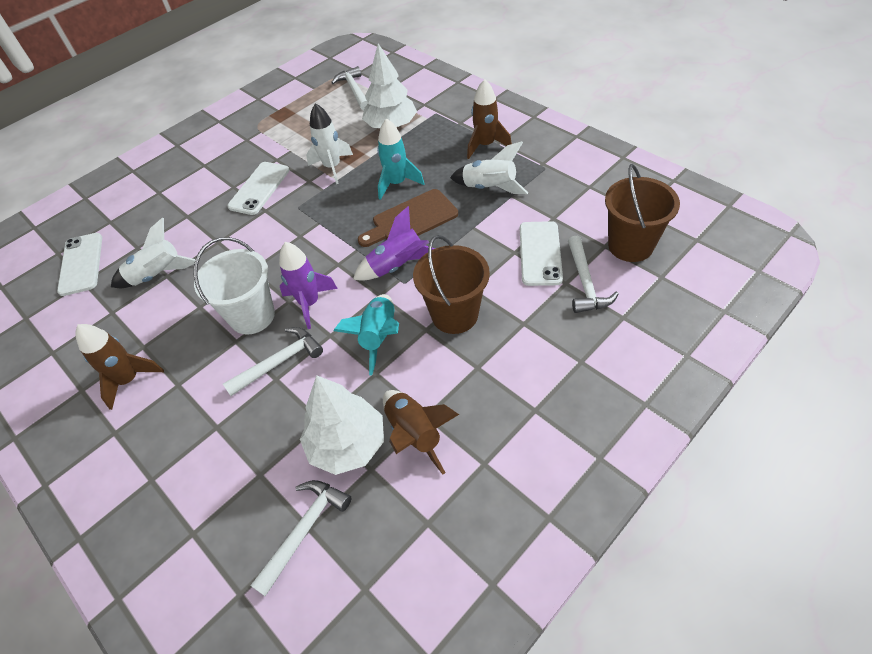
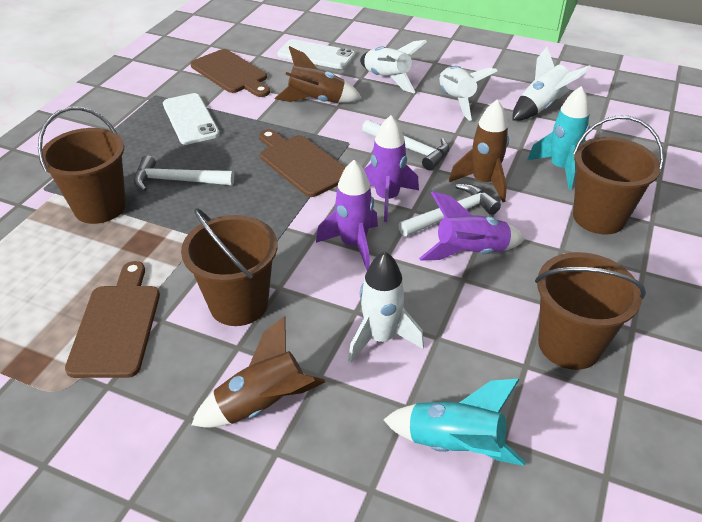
brown bucket: [413,235,490,334] [605,164,680,262] = 2 -> [38,107,126,224] [181,208,277,326] [535,252,646,370] [573,115,664,235] = 4
brown cutting board: [358,189,458,247] = 1 -> [65,261,160,378] [190,49,270,97] [259,129,346,197] = 3
purple rocket: [279,242,338,329] [353,206,435,281] = 2 -> [316,160,378,270] [364,115,419,222] [419,191,525,261] = 3
white bucket: [194,237,275,335] = 1 -> none = 0
white hammer: [223,327,323,396] [250,480,352,596] [331,66,368,110] [568,236,619,313] = 4 -> [134,155,234,192] [362,120,449,170] [398,184,501,237] = 3
white phone: [57,233,102,296] [227,162,289,215] [520,221,563,286] = 3 -> [163,93,220,145] [277,39,355,69] = 2
white rocket: [111,218,196,288] [306,103,353,184] [450,141,528,194] = 3 -> [348,251,424,363] [360,40,427,93] [439,66,497,121] [512,47,591,121] = 4
white tree: [300,375,384,475] [362,43,417,128] = 2 -> none = 0

